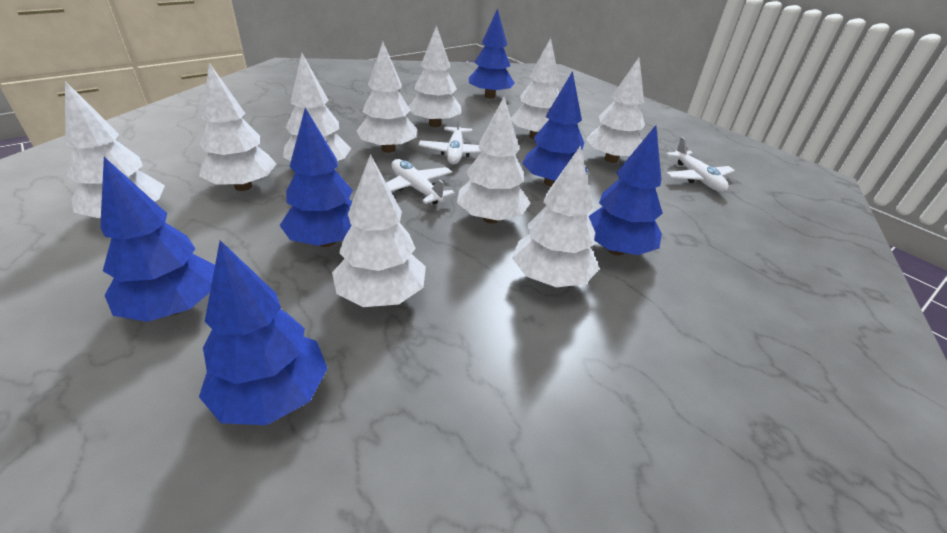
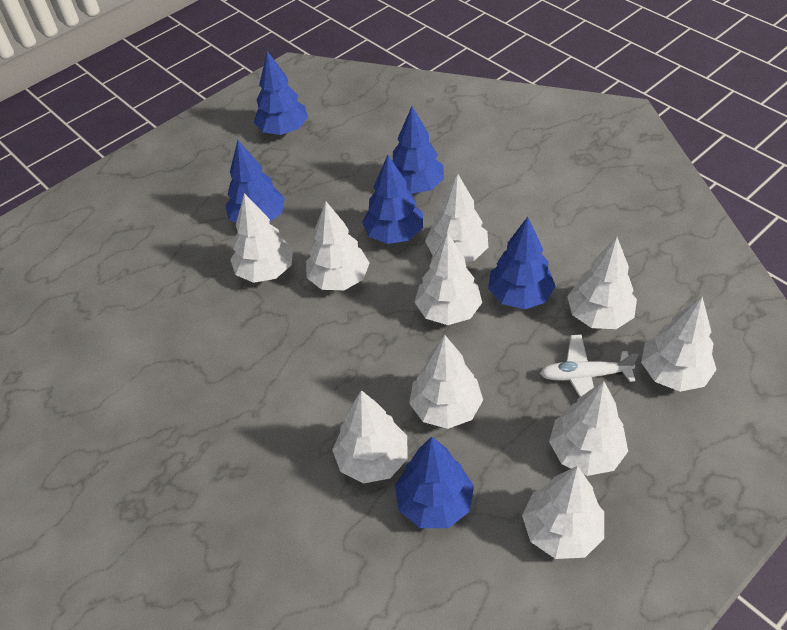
white plane: [386,159,455,204] [418,113,482,164] [666,137,735,192] = 3 -> [540,334,638,397] = 1

